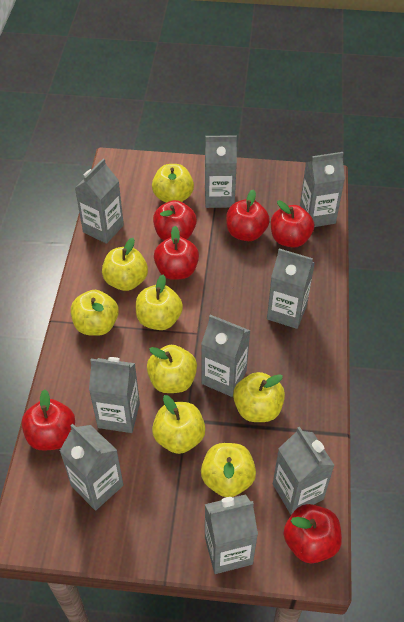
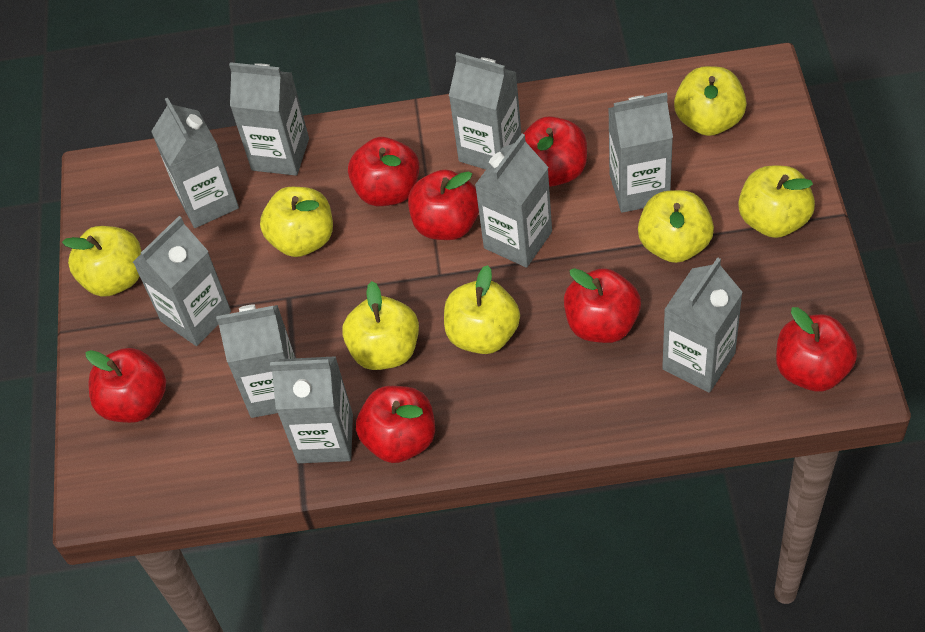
red apple: [22,389,75,451] [153,200,197,241] [154,226,199,280] [226,189,270,241] [271,200,314,248] [284,504,342,563] = 6 -> [86,348,166,423] [348,137,420,206] [356,386,435,463] [408,170,479,240] [523,116,587,187] [564,268,641,343] [776,307,857,392] = 7
yellow apple: [71,290,119,336] [102,238,148,291] [136,275,183,330] [147,345,197,393] [152,164,194,203] [152,395,206,454] [201,443,256,497] [233,372,285,422] = 8 -> [62,226,141,297] [260,187,333,257] [342,281,419,370] [444,265,520,354] [638,190,714,263] [674,66,747,136] [738,166,815,238] = 7

